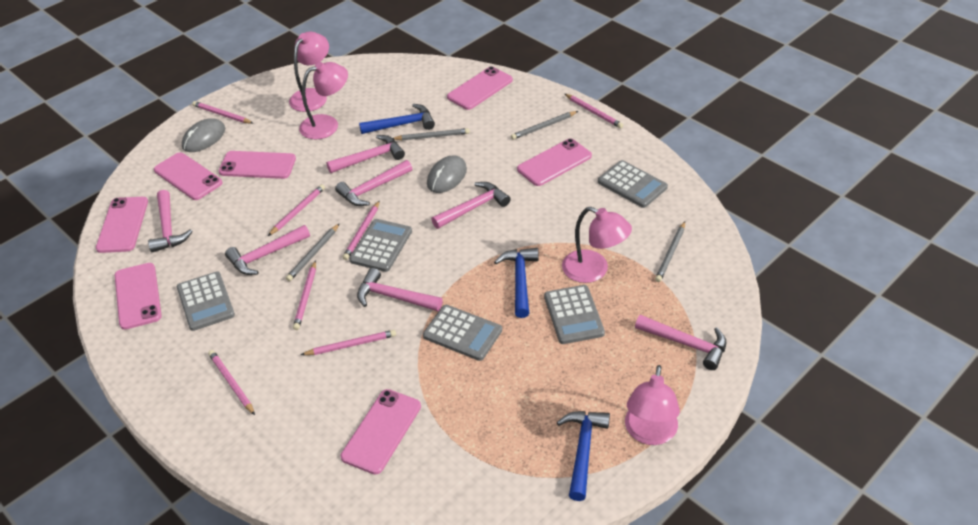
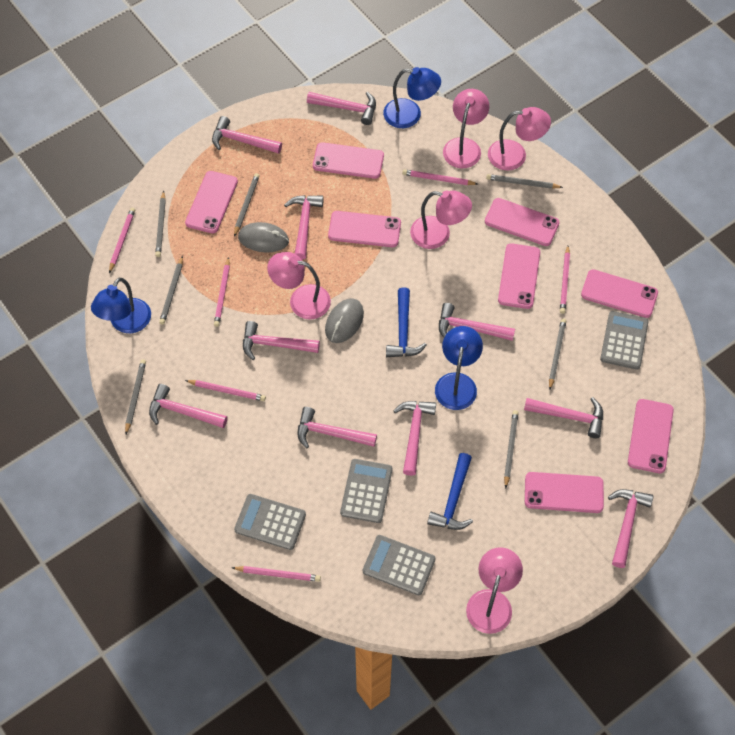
blue hammer: [359,104,435,134] [494,248,539,318] [556,411,610,501] = 3 -> [386,287,427,357] [427,453,473,530] = 2
blue lamp: none = 0 -> [91,278,151,333] [383,67,441,128] [435,326,483,410] = 3
grey calculator: [177,271,235,331] [349,219,412,272] [423,305,502,361] [544,285,605,344] [598,160,668,208] = 5 -> [234,494,306,550] [340,459,393,523] [363,535,436,595] [600,311,649,370] = 4
grey pencil: [286,223,340,281] [393,128,470,140] [511,111,578,140] [655,221,685,282] = 4 -> [125,359,146,434] [155,191,166,257] [159,256,183,325] [234,173,260,237] [486,174,563,189] [504,410,519,489] [549,318,566,390] = 7
pink hammer: [148,190,193,252] [225,225,310,275] [326,135,405,173] [335,160,412,206] [357,268,443,311] [431,182,511,229] [635,315,726,370] = 7 -> [149,384,228,428] [212,116,282,154] [243,321,320,360] [284,195,324,260] [297,407,377,448] [307,92,376,125] [393,401,436,476] [439,303,515,341] [524,397,603,439] [608,489,654,568] = 10
pink lamp: [289,32,329,112] [299,62,348,140] [562,207,632,283] [625,365,680,445] = 4 -> [267,252,331,320] [410,191,472,249] [443,89,489,169] [466,547,523,634] [488,107,551,171] = 5
pink pencil: [192,101,253,124] [208,350,255,415] [268,184,325,236] [293,260,316,330] [301,330,396,355] [343,200,380,260] [565,94,623,128] = 7 -> [109,208,135,273] [185,380,266,401] [214,257,230,327] [232,566,321,582] [402,169,477,185] [560,246,570,314] = 6
pink phone: [96,197,148,253] [115,263,162,330] [154,152,222,200] [219,151,296,179] [341,389,421,475] [447,66,513,110] [517,138,592,186] = 7 -> [185,171,238,233] [313,142,384,179] [328,211,401,247] [485,198,560,246] [498,243,540,309] [525,472,604,513] [581,269,658,318] [628,399,674,473] = 8

